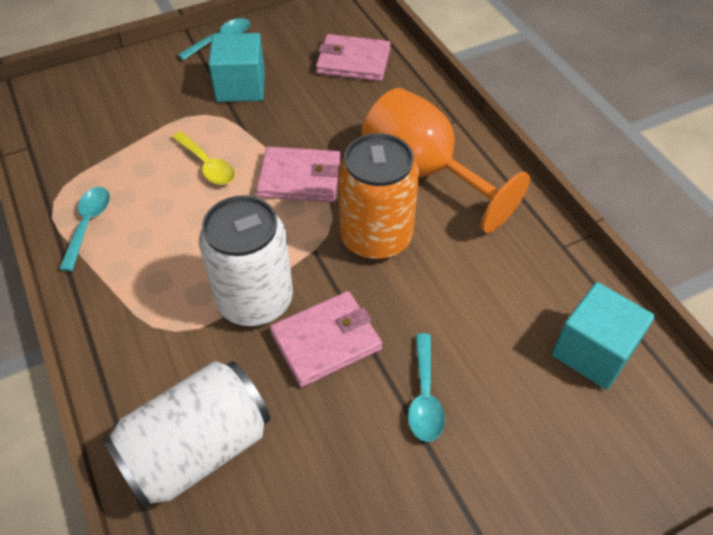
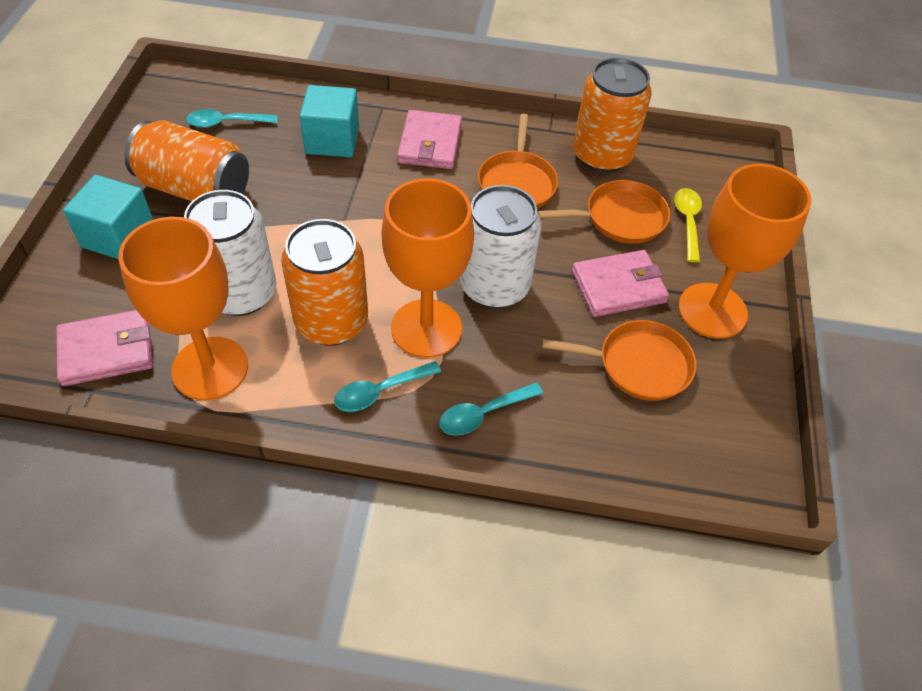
orange can: [338,133,419,260] = 1 -> [124,120,249,201] [281,219,368,346] [573,57,652,173] = 3
orange goblet: [362,88,530,233] = 1 -> [119,217,248,400] [381,178,474,358] [678,164,811,339] = 3
orange pan: none = 0 -> [478,114,558,208] [537,180,670,244] [542,320,696,401] = 3

